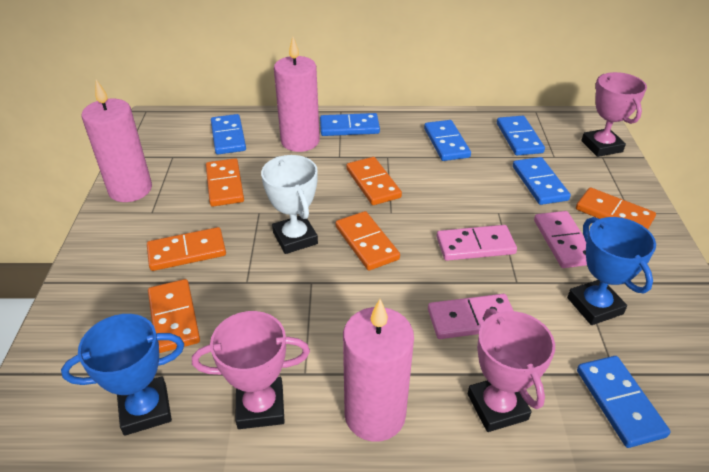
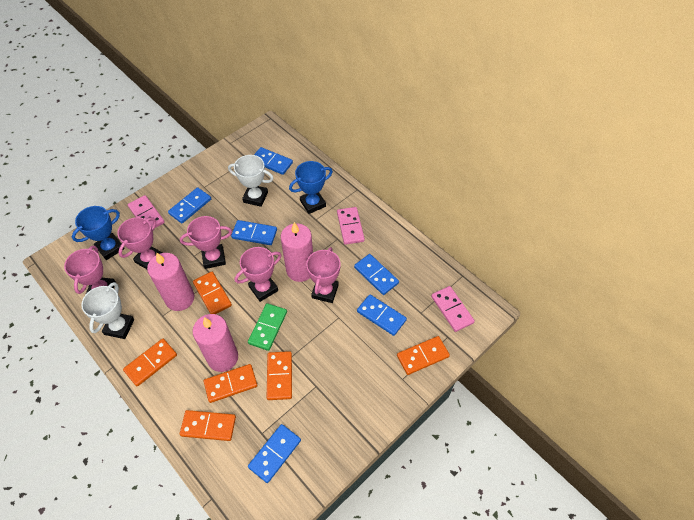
green domino: none = 0 -> [248,303,287,351] = 1
pink trophy: [192,311,310,429] [468,308,555,432] [581,72,647,157] = 3 -> [64,246,115,295] [117,217,163,269] [180,216,232,269] [235,247,282,302] [306,247,341,303] = 5
white trophy: [261,155,318,254] = 1 -> [81,282,134,339] [228,155,274,207] = 2

